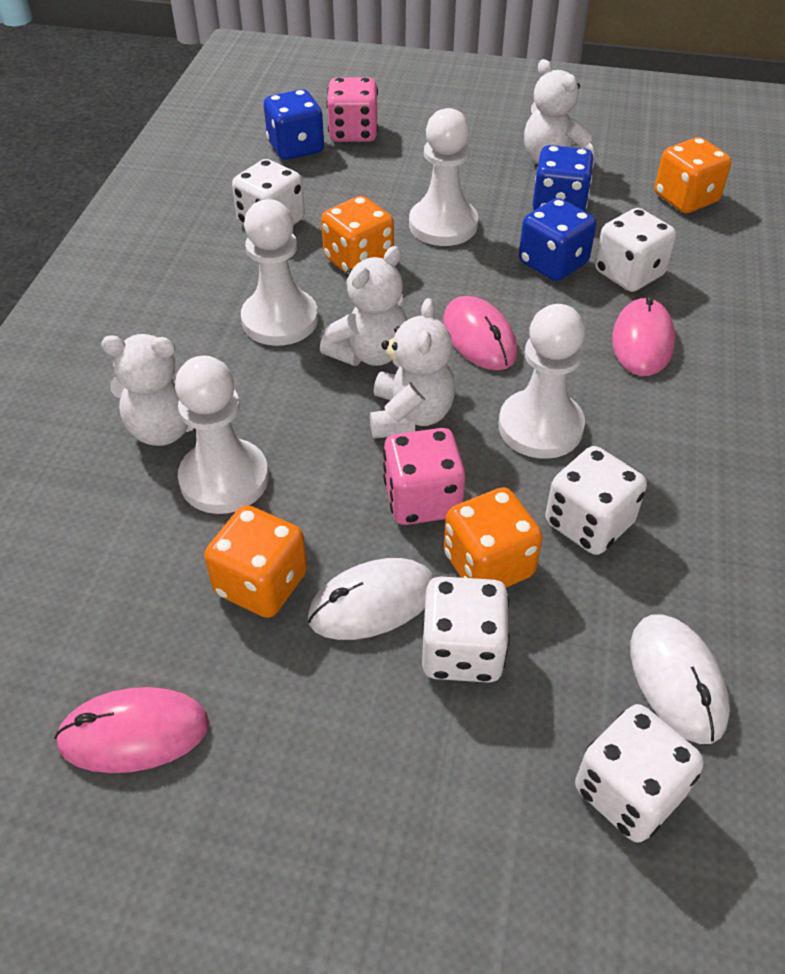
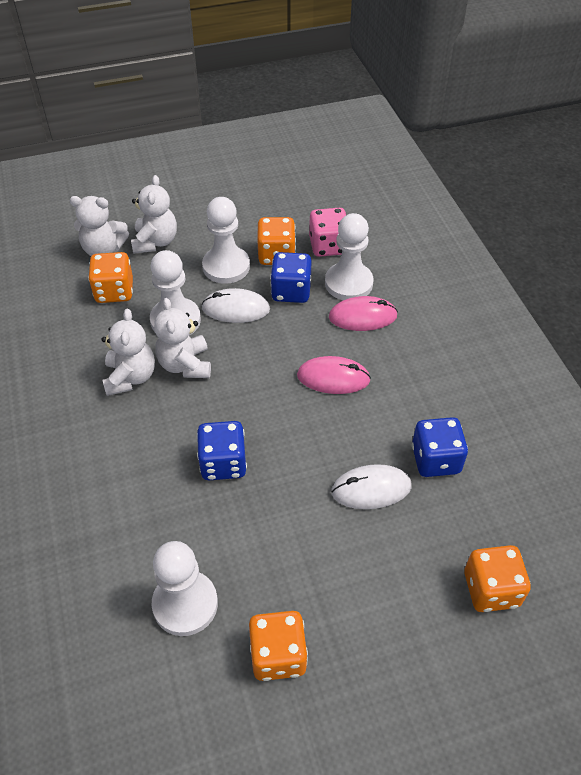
pink dice: [326,77,378,142] [383,428,466,525] = 2 -> [309,208,346,257] = 1
pink mouse: [54,687,209,773] [443,296,518,370] [612,295,675,376] = 3 -> [297,356,371,394] [329,296,398,331] = 2
white dice: [232,159,305,225] [422,576,510,683] [545,446,647,555] [575,704,704,843] [595,208,676,292] = 5 -> none = 0

